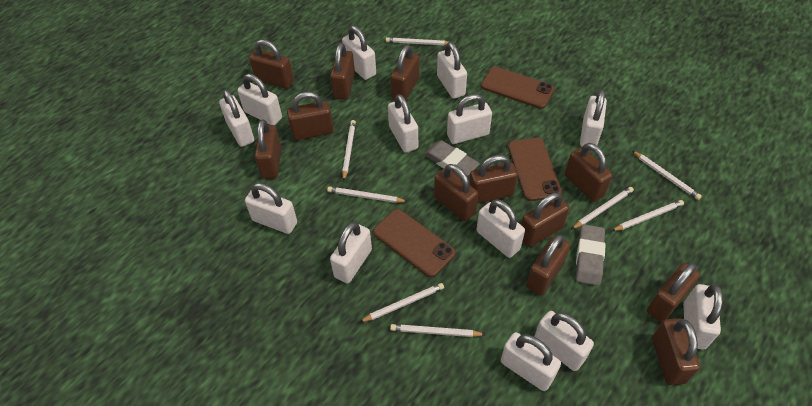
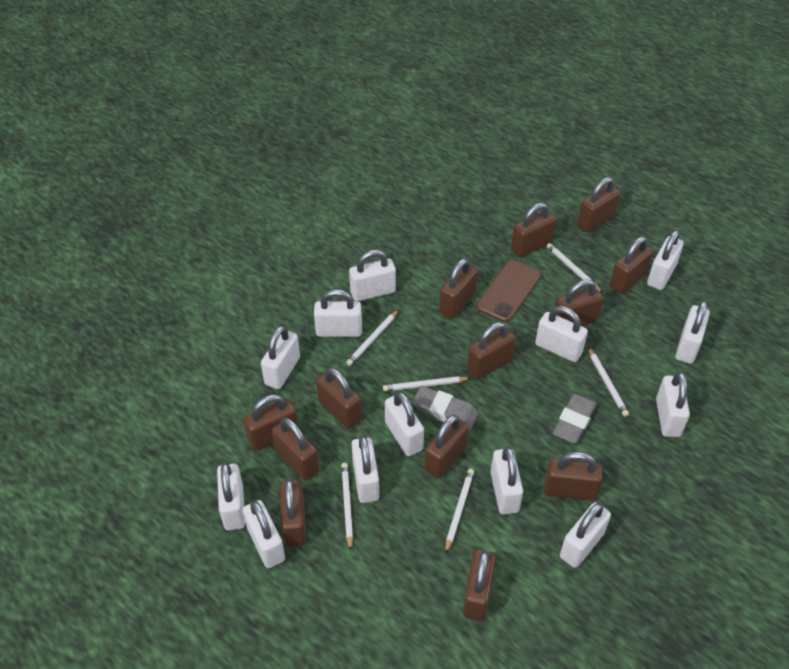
brown padlock: [249,39,294,89] [255,119,282,179] [287,92,334,140] [330,43,355,100] [391,45,419,100] [434,164,478,221] [469,155,518,204] [521,192,570,247] [526,234,571,295] [565,143,613,202] [647,263,700,322] [652,318,700,385] = 12 -> [243,395,298,451] [272,418,319,480] [280,479,306,548] [316,367,362,429] [424,415,469,479] [439,258,477,319] [463,549,496,621] [467,322,516,379] [511,203,556,257] [544,452,602,501] [555,279,603,326] [577,177,621,232] [609,237,653,294] = 13
brown phone: [373,209,455,277] [481,67,554,109] [508,138,562,201] = 3 -> [476,260,541,322] = 1
white pencil: [327,186,408,203] [342,120,356,181] [360,283,444,322] [386,37,448,45] [390,324,486,337] [571,187,634,230] [612,200,684,231] [632,151,702,200] = 8 -> [341,463,353,551] [346,310,398,366] [383,376,471,391] [445,469,474,554] [547,243,602,293] [588,347,629,417] = 6

